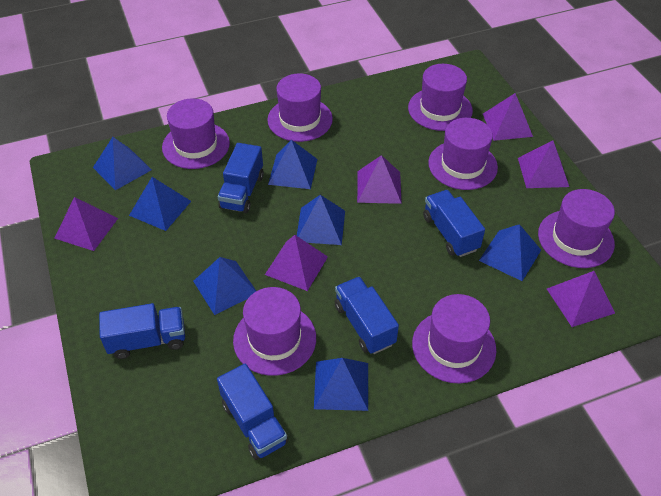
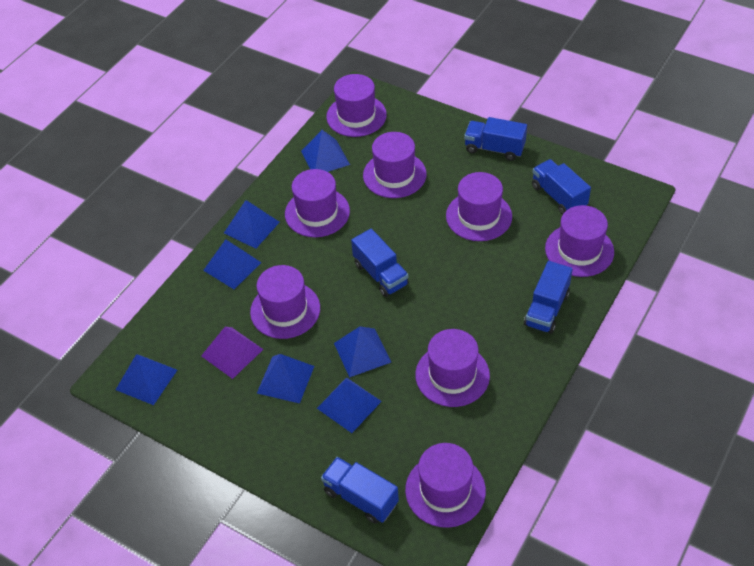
purple hat: [162,98,230,169] [233,287,316,376] [267,73,333,142] [408,64,473,131] [412,294,496,384] [428,118,498,190] [538,189,615,268] = 7 -> [250,265,320,339] [285,169,350,237] [326,74,387,137] [363,132,426,198] [405,443,486,528] [415,329,490,407] [446,172,512,241] [545,205,614,277] = 8
purple pyramid: [54,197,118,251] [265,235,328,291] [357,155,402,204] [483,93,533,141] [518,140,569,188] [547,271,615,327] = 6 -> [201,327,263,379] = 1

